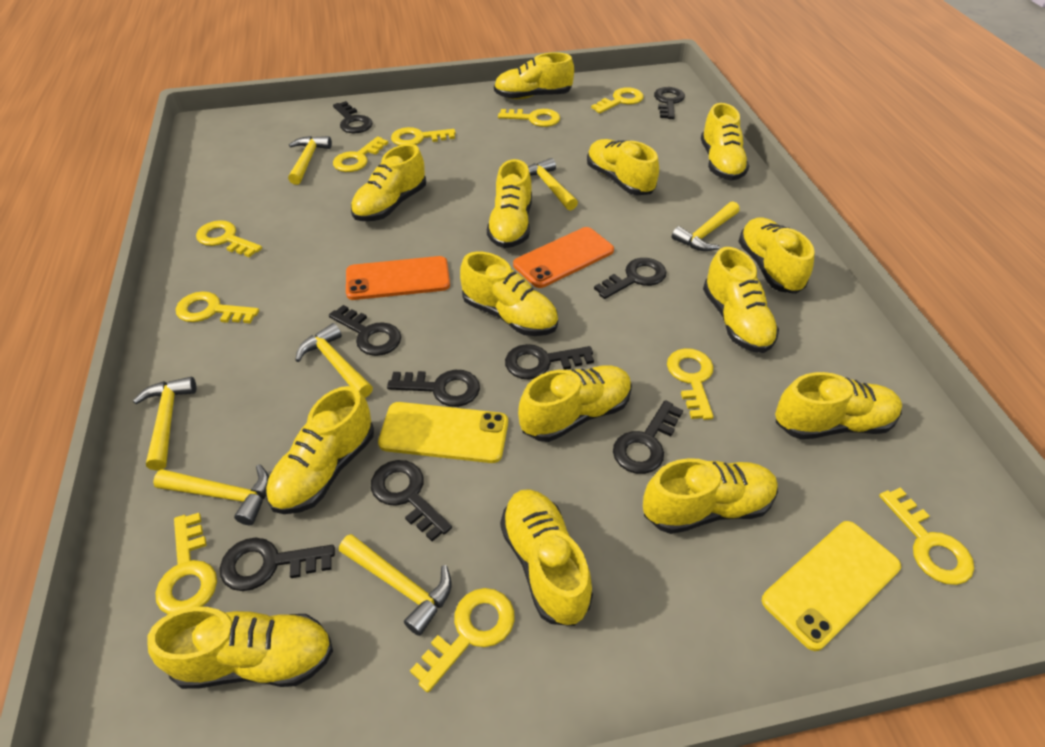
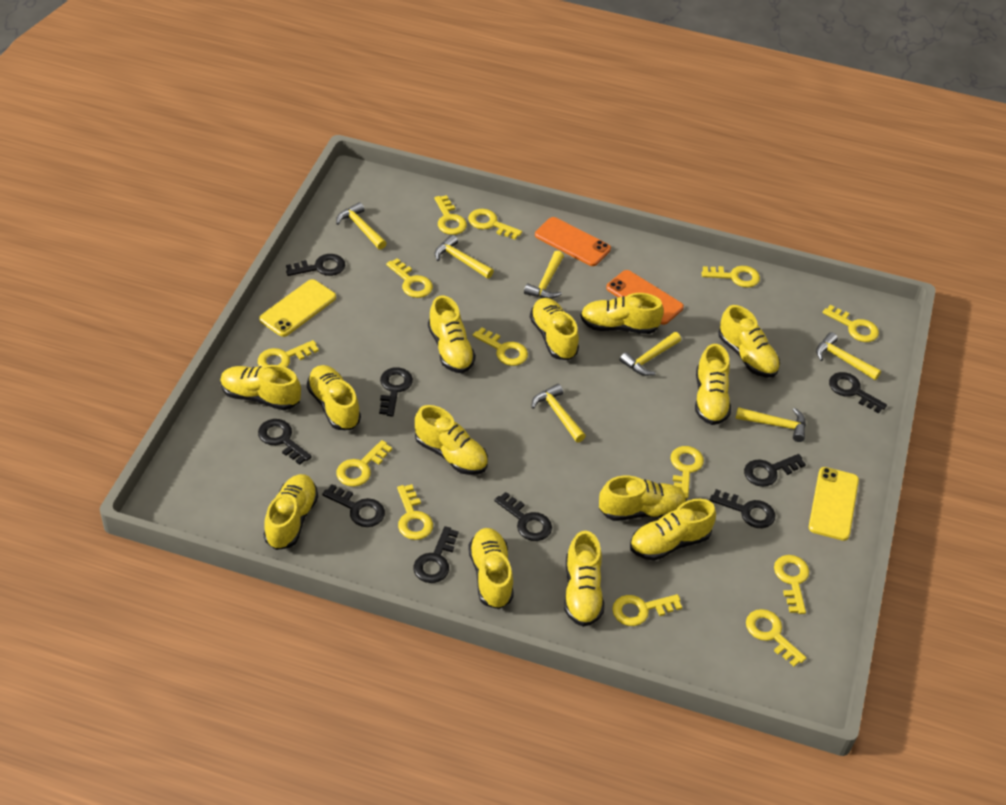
yellow key: [156,513,217,614] [176,291,259,323] [196,220,262,257] [333,137,388,172] [391,127,456,145] [410,588,514,693] [498,109,560,127] [591,87,644,113] [667,348,714,420] [879,488,974,585] = 10 -> [258,340,319,368] [336,440,392,487] [386,258,433,298] [397,484,433,540] [435,195,467,235] [468,209,522,240] [473,327,528,366] [612,594,682,626] [671,446,704,499] [702,266,760,288] [746,609,806,666] [774,555,809,614] [823,305,879,342] = 13
yellow shoe: [147,607,333,689] [266,386,374,514] [351,144,426,221] [460,252,558,336] [487,159,532,248] [494,52,574,99] [500,489,593,626] [518,365,632,442] [587,139,659,195] [643,458,778,534] [701,103,749,181] [703,247,779,353] [738,217,815,294] [775,372,902,439] = 14 -> [220,365,301,410] [264,474,318,550] [307,365,361,430] [415,405,488,475] [428,296,476,373] [468,528,514,609] [530,298,579,360] [564,531,604,627] [580,293,664,334] [599,476,687,521] [630,499,716,561] [695,344,731,425] [718,305,780,378] = 13

